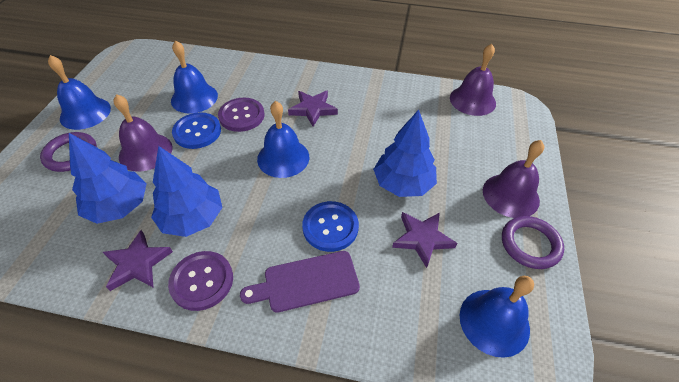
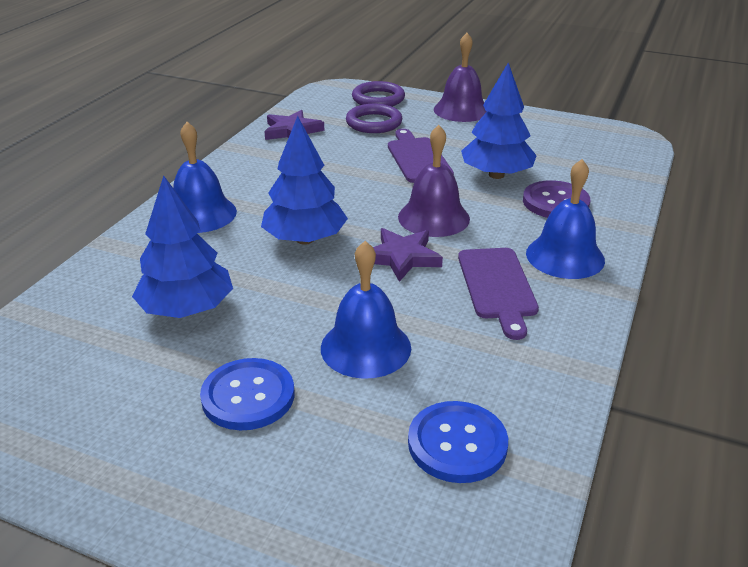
blue bell: [48,55,111,130] [171,40,218,113] [257,101,309,178] [459,276,534,358] = 4 -> [173,122,237,233] [321,241,411,379] [526,159,605,279] = 3
purple bell: [114,94,173,172] [450,43,496,116] [483,140,544,218] = 3 -> [398,125,470,237] [434,33,487,122] = 2
purple button: [168,251,233,311] [218,98,265,132] = 2 -> [523,180,590,218] = 1
purple cutting board: [240,251,360,313] = 1 -> [388,129,454,183] [458,248,539,340] = 2
purple star: [103,230,173,291] [288,91,338,127] [392,212,457,268] = 3 -> [264,110,324,140] [373,228,443,282] = 2

